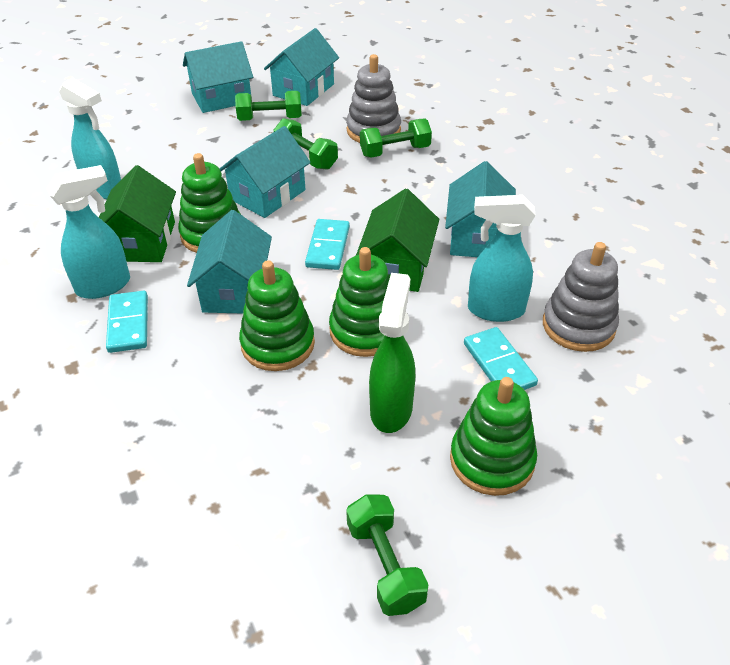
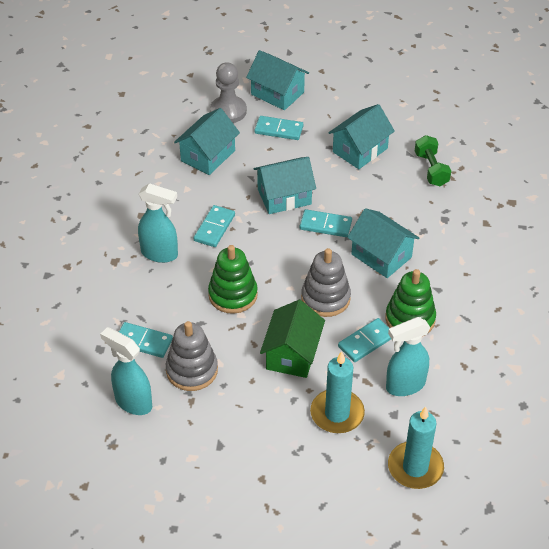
green dumbbell: [235,91,302,121] [274,118,338,170] [346,495,428,616] [360,119,432,158] = 4 -> [415,135,451,186] = 1
green house: [99,165,176,262] [356,189,439,292] = 2 -> [260,300,325,378] = 1
green spray bottle: [369,273,415,433] = 1 -> none = 0
green stacking toy: [178,153,240,253] [239,260,315,371] [329,247,390,357] [450,377,537,496] = 4 -> [208,245,258,314] [386,269,436,336] = 2
grey pawn: none = 0 -> [210,62,247,123] = 1
turquoise candle: none = 0 -> [310,351,365,433] [388,406,444,489] = 2
turquoise domino: [106,291,148,353] [305,219,350,270] [464,327,538,390] = 3 -> [119,322,173,358] [193,205,235,247] [254,116,303,140] [300,209,352,237] [338,318,391,362] = 5

